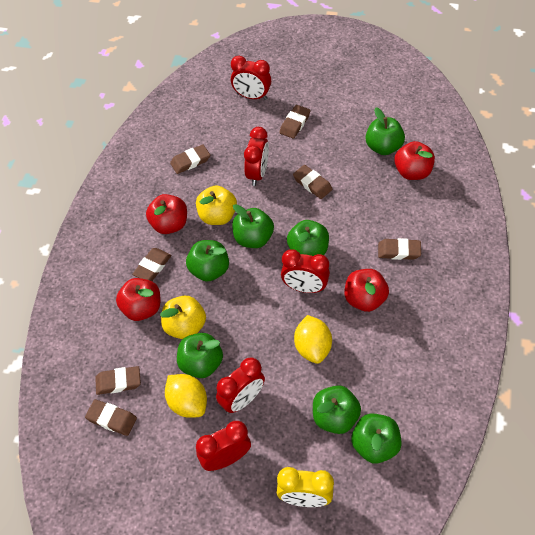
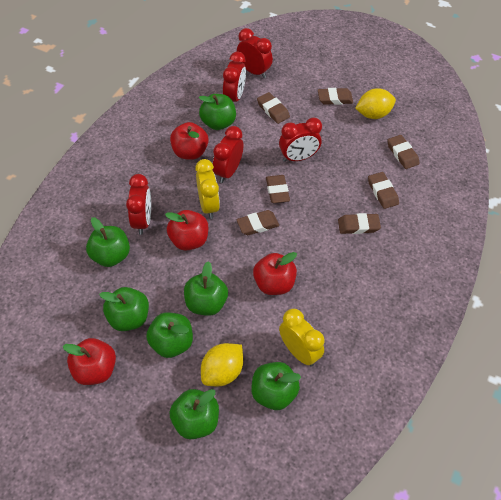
yellow apple: [160,296,206,339] [196,186,237,225] = 2 -> none = 0
yellow clock: [277,467,334,507] = 1 -> [195,159,220,219] [279,309,324,366] = 2

